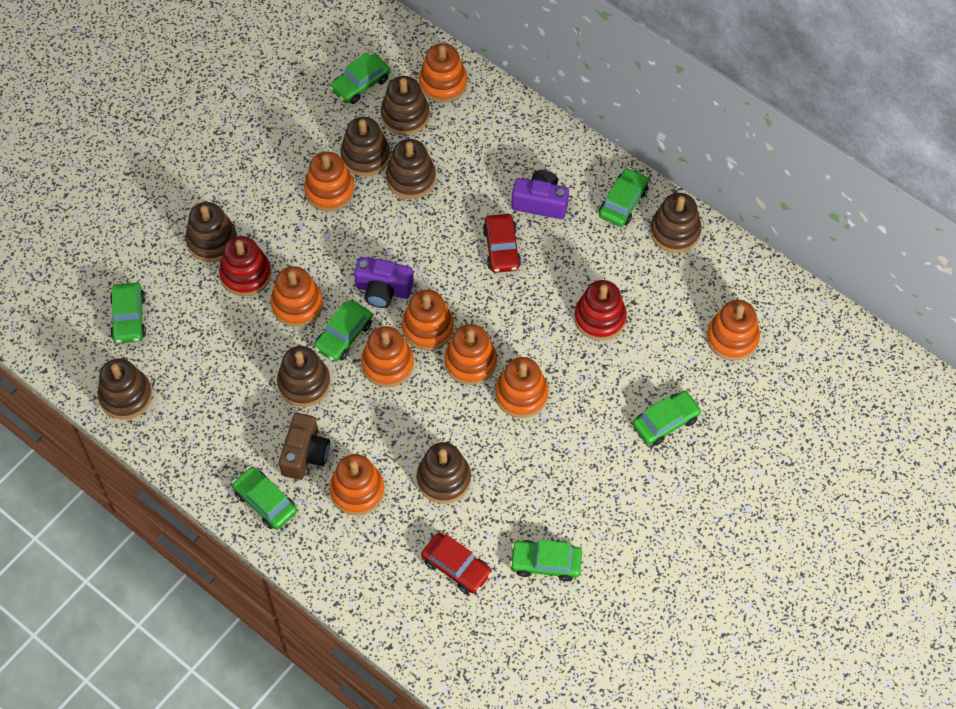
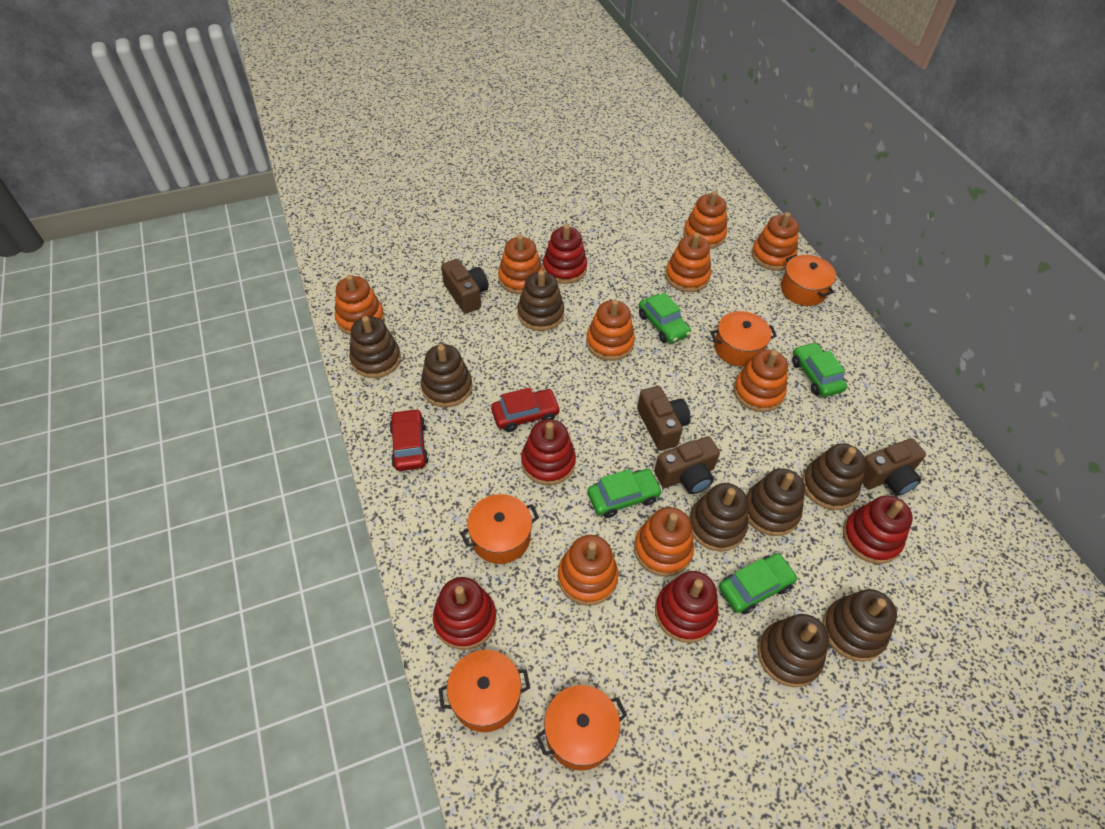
brown camera: [279,413,330,480] = 1 -> [441,259,488,314] [637,386,691,451] [654,436,720,494] [862,438,926,496] = 4
green car: [110,283,146,344] [232,467,297,530] [314,300,373,362] [329,52,390,104] [510,540,582,582] [599,168,649,227] [633,391,702,446] = 7 -> [587,469,662,518] [639,293,691,343] [719,553,798,614] [792,342,847,397] = 4
orange pot: none = 0 -> [438,650,530,732] [460,494,539,564] [536,685,627,771] [711,311,777,367] [781,255,836,306] = 5
purple camera: [354,257,414,308] [511,170,569,219] = 2 -> none = 0
red stacking toy: [219,236,271,296] [574,280,627,341] = 2 -> [433,577,496,650] [521,419,576,485] [543,224,587,284] [655,571,719,643] [843,495,913,564] = 5

